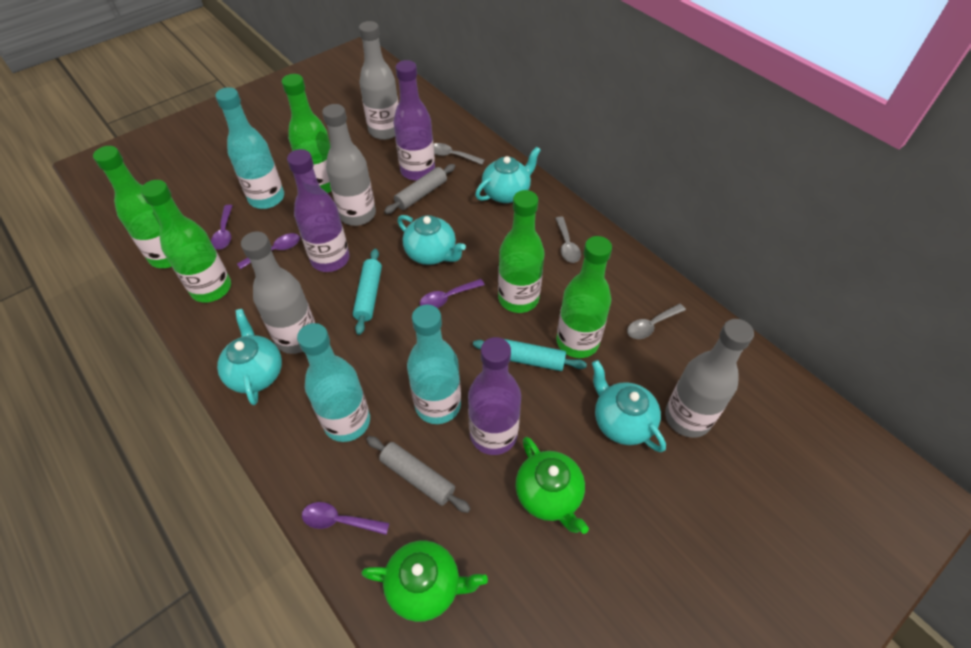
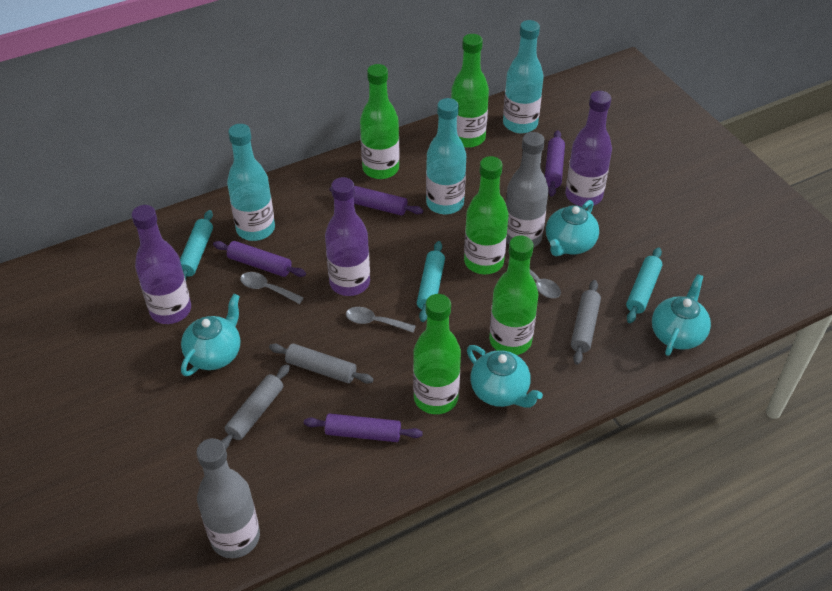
green teapot: [361,541,488,622] [515,437,589,534] = 2 -> none = 0
grey bottle: [241,232,315,354] [322,104,376,226] [359,21,399,140] [665,319,754,438] = 4 -> [196,438,260,558] [506,132,549,248] = 2
grey rolling pin: [366,436,471,513] [384,164,455,214] = 2 -> [221,364,290,449] [269,344,374,384] [571,280,601,365] = 3
purple rolling pin: none = 0 -> [213,241,306,277] [304,413,423,442] [330,186,423,216] [545,130,565,197] = 4
purple spoon: [211,205,233,249] [237,233,300,269] [302,502,389,535] [420,279,485,308] = 4 -> none = 0
turquoise rolling pin: [353,249,382,335] [473,339,587,371] = 2 -> [180,210,213,280] [417,241,445,322] [626,247,662,323] = 3

